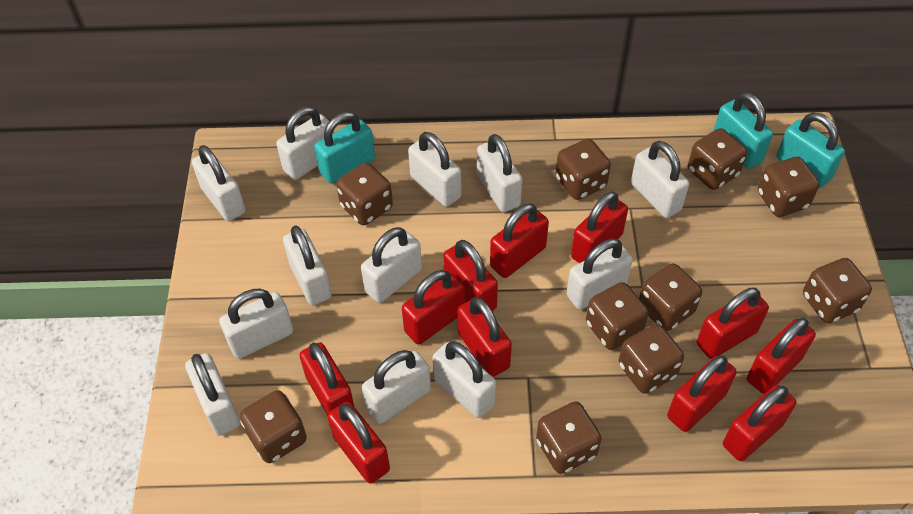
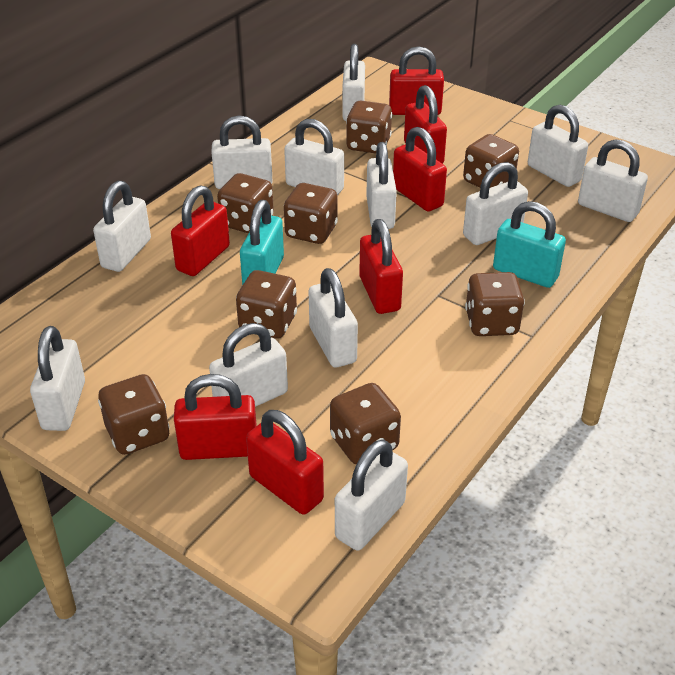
brown dice: [240,390,307,463] [336,162,393,225] [536,401,602,474] [556,139,611,200] [586,282,649,350] [619,324,684,394] [639,263,702,331] [688,128,747,190] [758,157,820,217] [803,258,872,323] = 10 -> [98,374,170,455] [217,173,274,234] [236,270,297,339] [284,183,338,244] [330,383,401,464] [346,101,392,154] [463,134,519,188] [465,272,525,336] = 8
red padlock: [299,342,354,416] [327,401,390,484] [402,270,465,345] [443,240,498,311] [457,297,512,377] [490,203,549,278] [571,191,628,263] [667,355,737,432] [697,287,769,359] [723,385,796,461] [747,318,816,394] = 11 -> [171,186,230,276] [174,374,257,460] [246,410,324,515] [359,219,403,314] [389,46,444,115] [393,127,447,212] [404,85,447,164] = 7
turquoise padlock: [314,112,375,184] [714,92,773,169] [776,113,845,188] = 3 -> [240,200,284,285] [493,201,566,288] = 2

